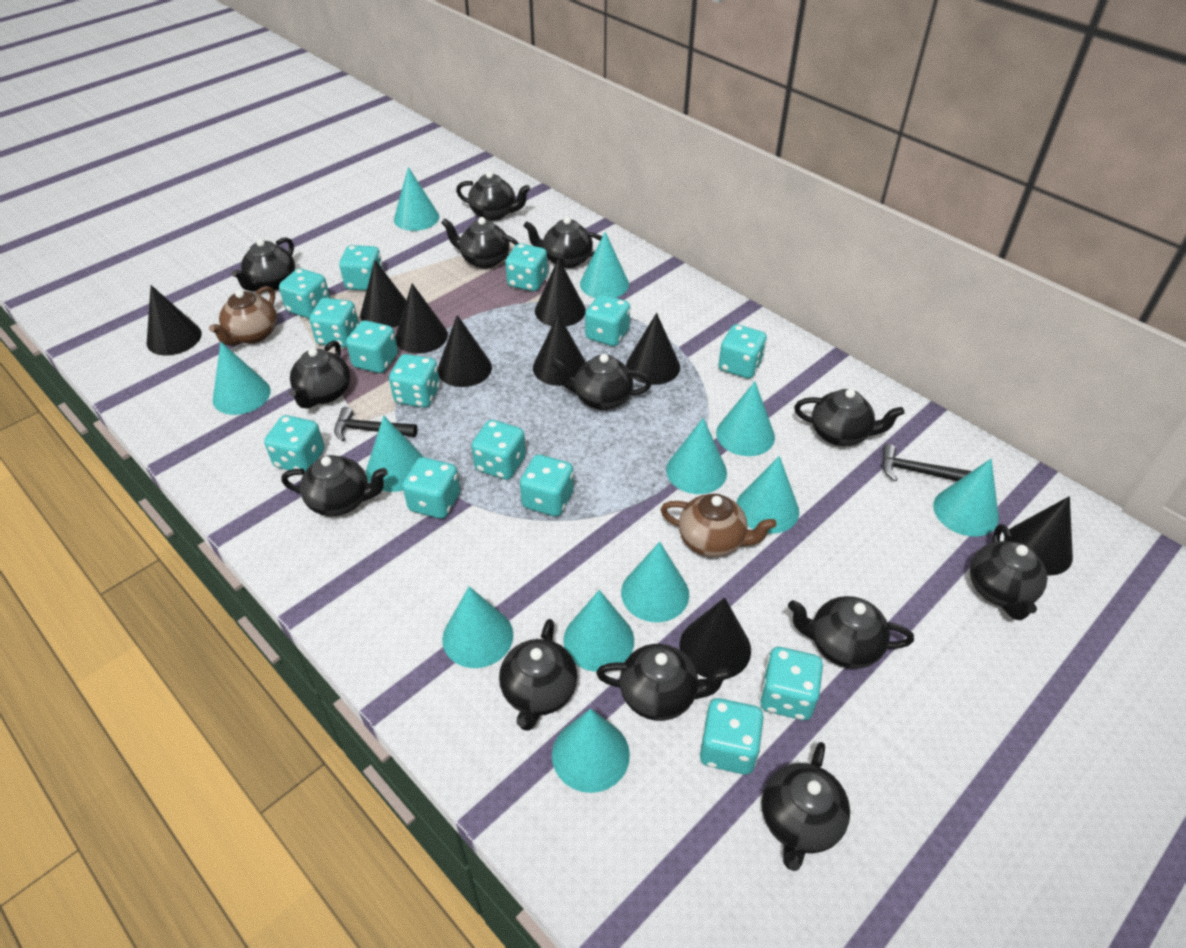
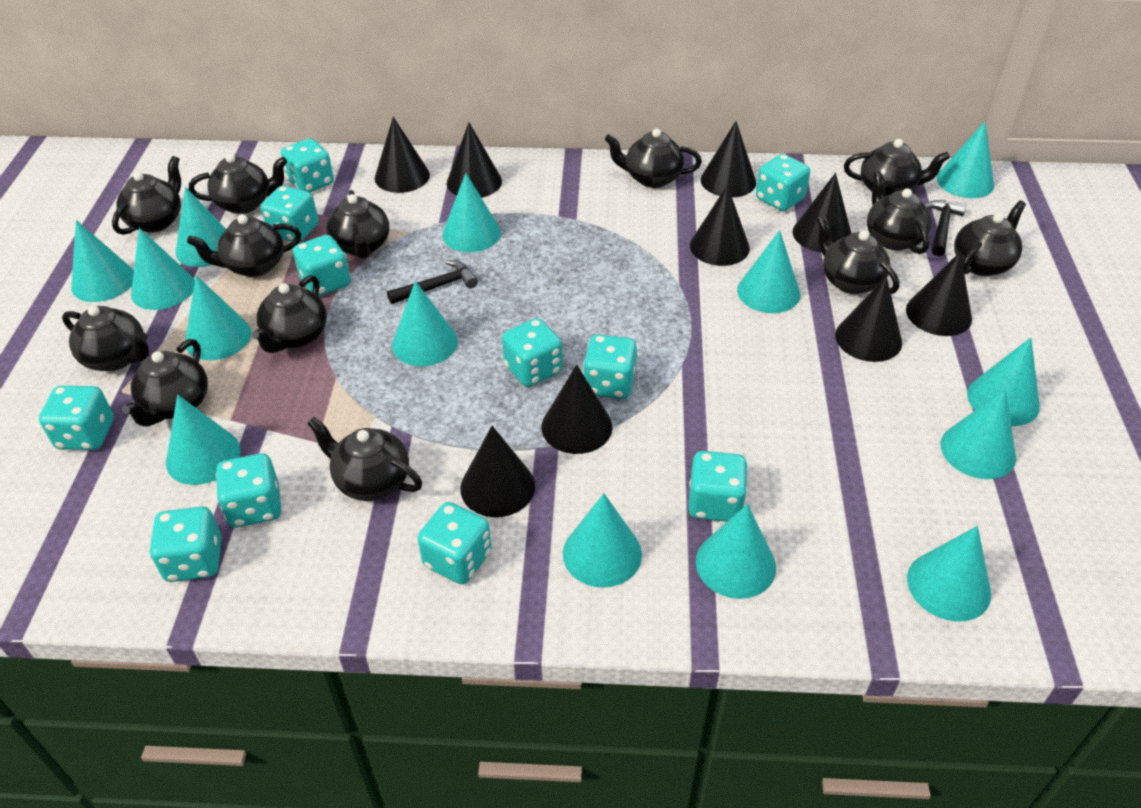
brown teapot: [209,286,277,346] [660,494,777,557] = 2 -> none = 0
turquoise cone: [213,342,271,415] [366,416,423,492] [394,167,439,231] [442,586,513,668] [552,708,630,793] [563,590,634,672] [580,232,629,298] [621,542,689,622] [666,418,727,494] [716,382,775,456] [736,456,799,534] [933,459,999,537] = 12 -> [71,220,134,302] [131,228,195,310] [166,395,241,485] [175,187,226,267] [185,275,251,360] [392,281,458,366] [442,173,501,252] [563,494,642,588] [696,504,776,599] [737,230,800,313] [907,526,991,622] [937,122,994,198] [941,389,1016,479] [967,338,1040,426] = 14
turquoise dice: [264,415,325,473] [279,268,330,318] [309,298,359,348] [339,245,384,291] [346,320,398,373] [389,354,440,408] [403,457,460,519] [472,420,526,480] [505,243,548,291] [520,454,574,516] [585,294,630,346] [700,698,764,775] [718,324,767,379] [760,647,823,720] = 14 -> [39,386,114,450] [149,506,222,582] [216,453,281,528] [261,186,318,242] [281,138,334,192] [293,235,351,297] [418,502,492,584] [502,318,562,387] [583,334,637,399] [688,451,748,522] [756,154,810,211] = 11

